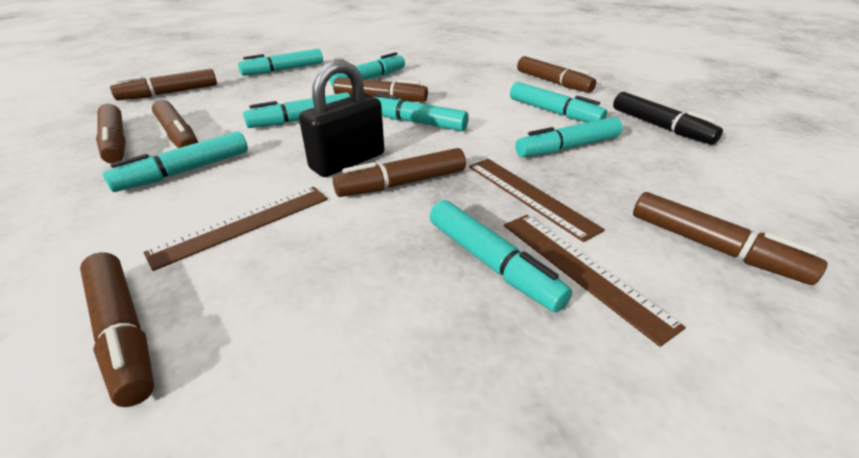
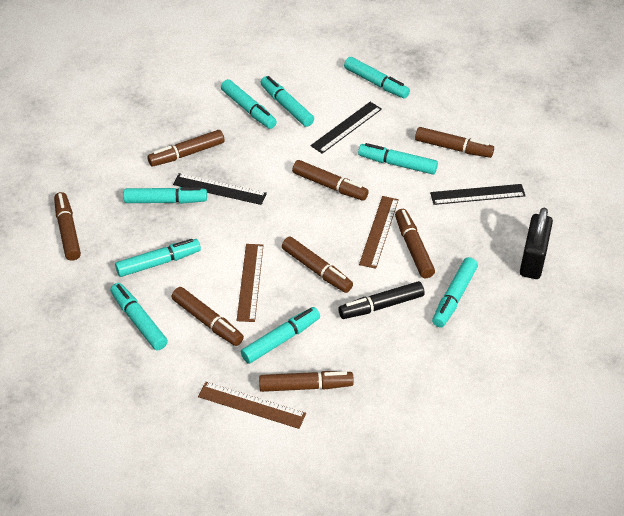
black ruler: none = 0 -> [173,173,267,205] [311,102,382,154] [430,184,526,205] = 3
turquoise marker: [103,131,248,192] [238,49,323,76] [243,92,351,128] [329,52,405,87] [375,93,469,131] [430,200,572,312] [510,82,607,122] [515,117,622,157] = 8 -> [110,283,168,350] [115,239,201,277] [124,187,207,204] [221,79,277,129] [241,307,320,364] [260,76,314,127] [344,57,410,99] [358,143,438,175] [432,257,478,327] = 9

